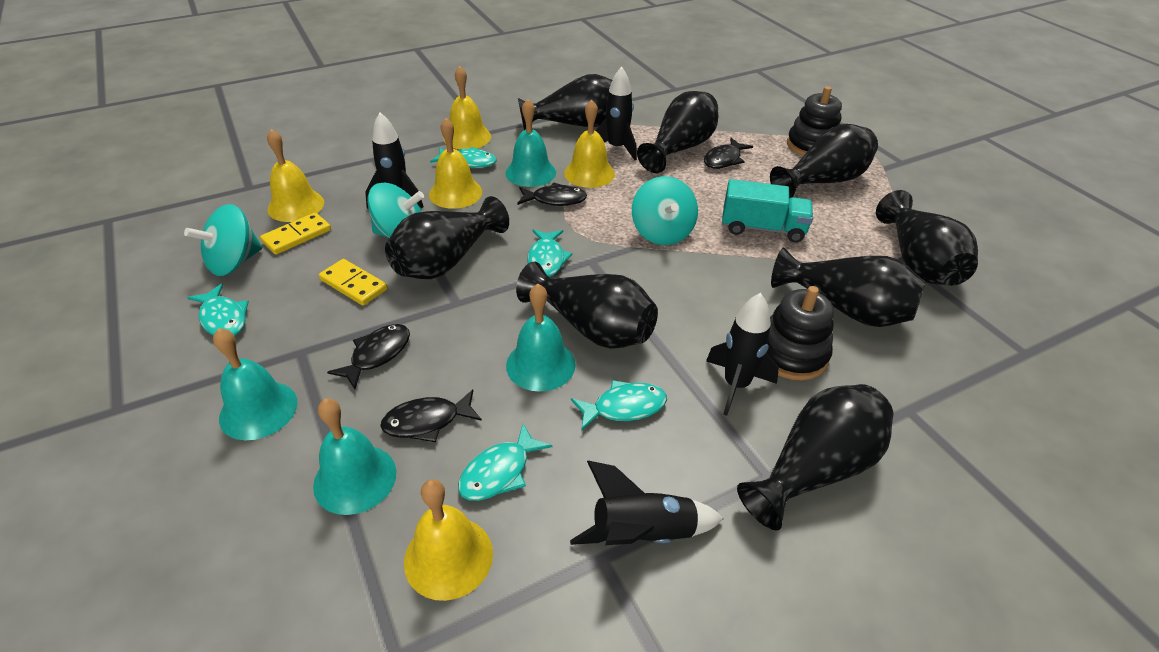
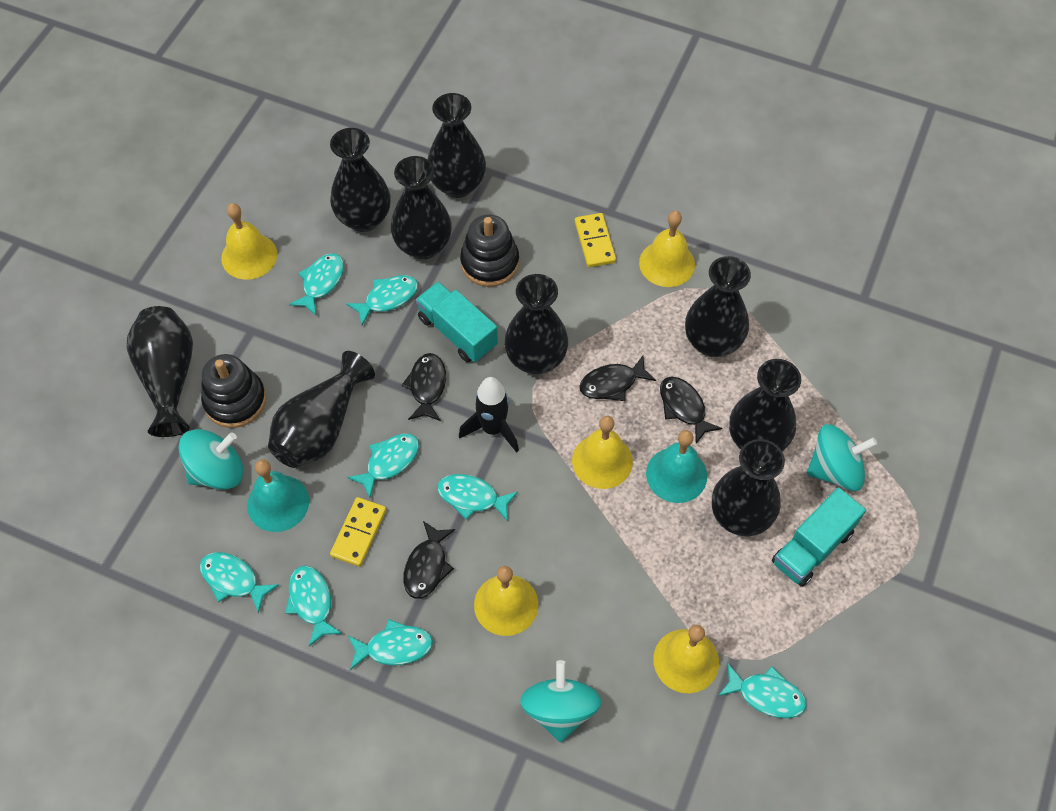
black rocket: [365,112,424,209] [570,461,724,545] [595,66,637,160] [706,293,779,416] = 4 -> [459,377,519,453] = 1
black vase: [385,196,509,279] [516,261,658,348] [518,74,612,130] [637,91,719,173] [737,384,893,530] [770,124,878,199] [771,247,925,327] [876,190,978,286] = 8 -> [127,306,193,437] [268,351,375,468] [330,128,391,232] [391,156,452,260] [428,93,486,198] [504,274,568,374] [685,256,751,357] [712,439,785,536] [729,359,801,452] = 9
turquoise bell: [213,328,297,440] [313,398,396,515] [505,99,556,187] [506,284,576,392] = 4 -> [247,460,309,532] [646,430,707,503] = 2
turquoise fish: [187,283,249,336] [430,147,497,168] [458,424,552,501] [527,229,572,277] [571,380,667,431] = 5 -> [200,552,279,614] [285,566,342,647] [289,253,344,316] [346,275,418,325] [347,434,419,498] [348,619,433,670] [437,474,518,522] [718,663,806,718] = 8
turquoise truck: [722,179,813,243] = 1 -> [416,282,498,362] [772,487,866,587] = 2

